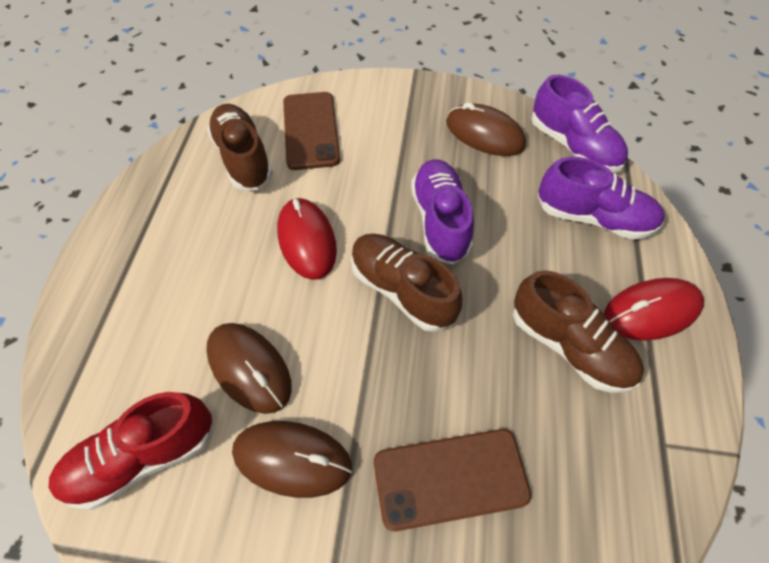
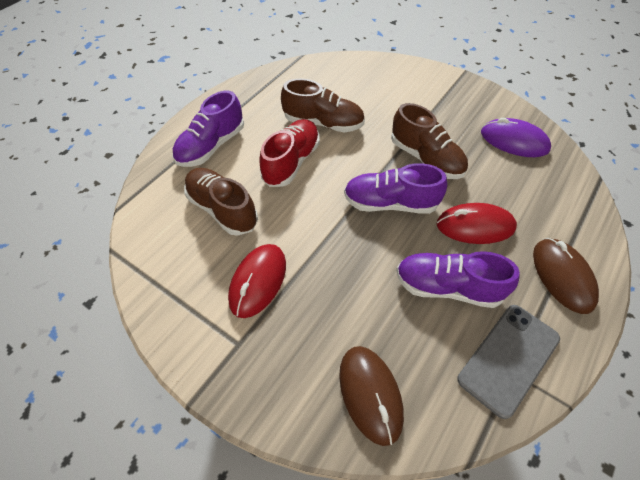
brown mouse: [206,323,292,414] [232,421,352,498] [446,102,526,156] = 3 -> [339,346,404,446] [533,238,599,314] = 2
brown phone: [283,92,340,170] [374,429,531,531] = 2 -> none = 0
grey phone: none = 0 -> [457,305,560,419] = 1
purple mouse: none = 0 -> [481,118,551,157] = 1

